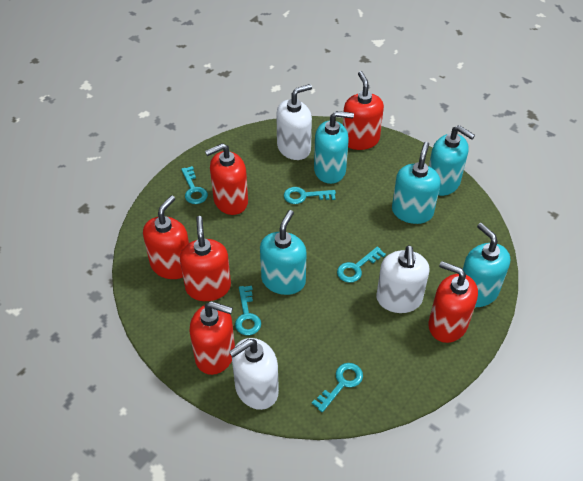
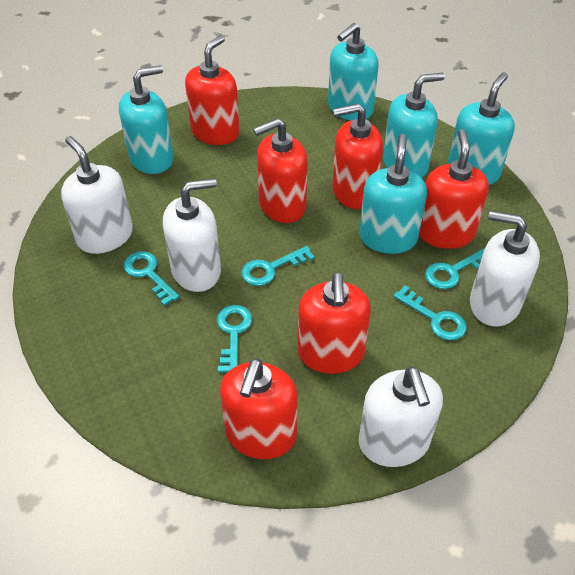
white soap dispenser: [229,338,279,410] [276,84,312,160] [376,245,430,313] = 3 -> [61,136,133,254] [163,178,221,292] [358,366,443,467] [470,211,540,326] = 4

